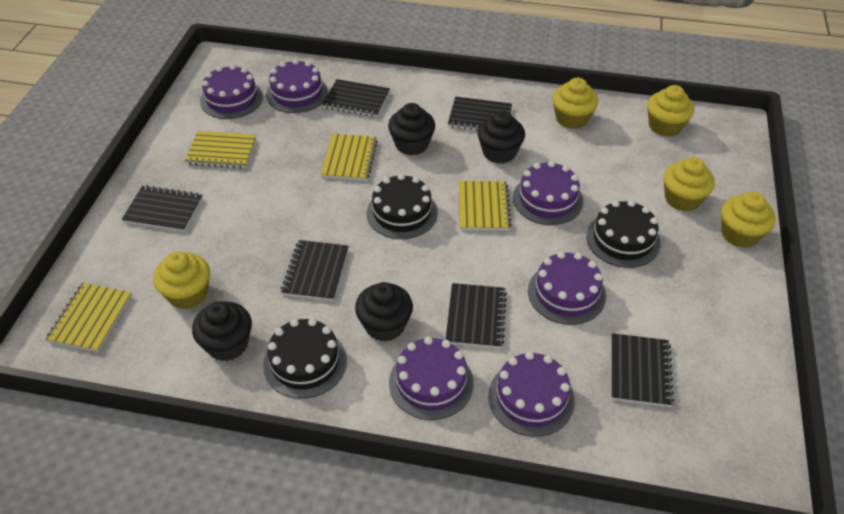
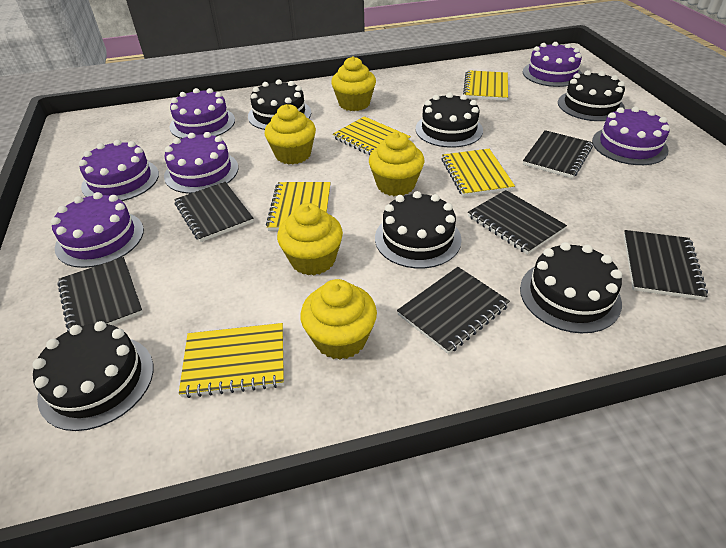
black cake: [263,318,347,399] [367,174,438,239] [586,200,660,268] = 3 -> [32,321,153,431] [248,79,311,130] [375,191,461,269] [415,92,483,148] [520,242,622,333] [558,70,625,121] = 6
black cupcake: [192,301,252,361] [355,282,413,341] [388,103,435,155] [478,111,525,164] = 4 -> none = 0
yellow notebook: [46,283,132,352] [185,131,256,169] [321,134,378,181] [459,181,512,231] = 4 -> [179,323,284,398] [266,182,331,231] [333,116,411,156] [441,149,515,197] [463,70,508,101] = 5

